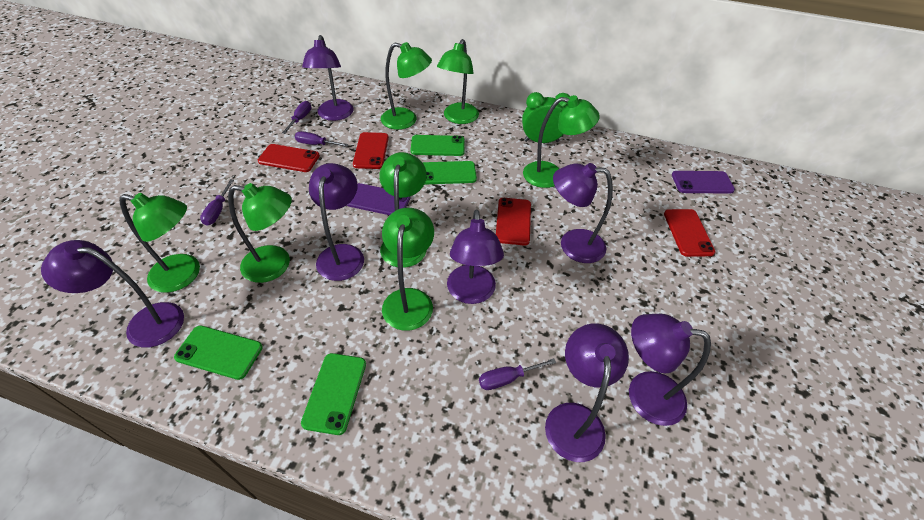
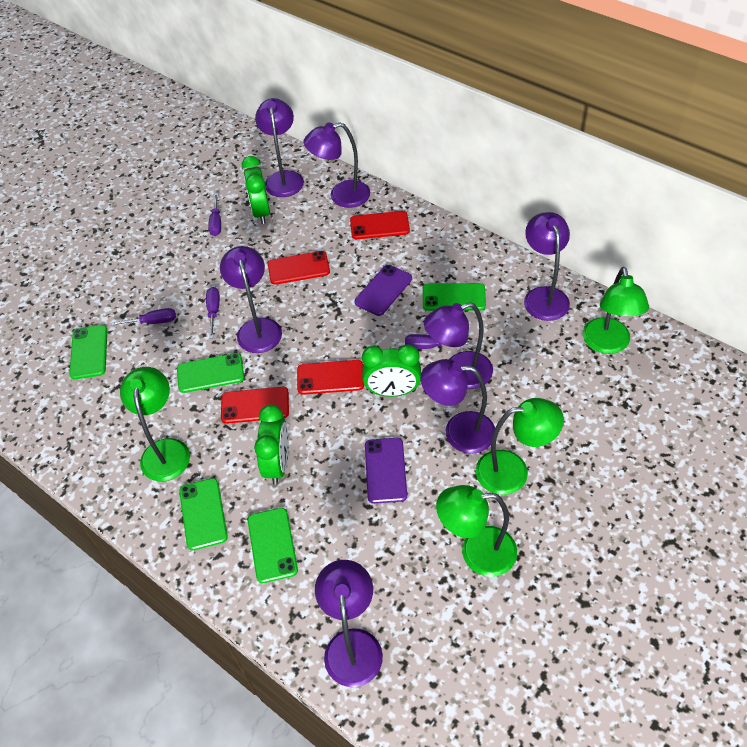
green clock: [522,92,570,143] = 1 -> [242,156,270,224] [254,404,289,485] [362,344,421,397] = 3
green lamp: [119,193,200,293] [228,183,292,283] [379,152,427,268] [381,42,432,130] [382,208,434,331] [437,39,479,124] [523,95,600,188] = 7 -> [120,367,190,481] [436,485,517,577] [476,398,564,495] [583,267,649,354] = 4
green phone: [174,326,263,380] [301,353,366,435] [411,135,464,156] [423,161,477,185] = 4 -> [69,325,107,380] [177,353,244,393] [179,478,228,550] [248,508,298,583] [423,283,486,311] = 5

